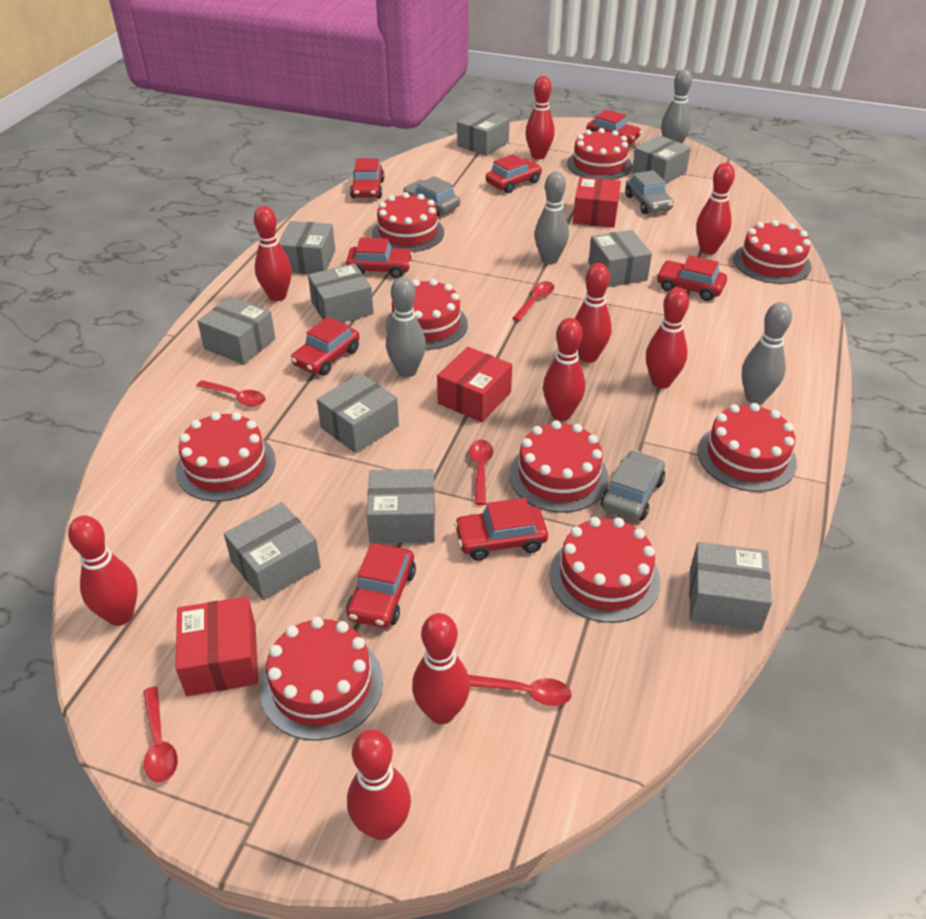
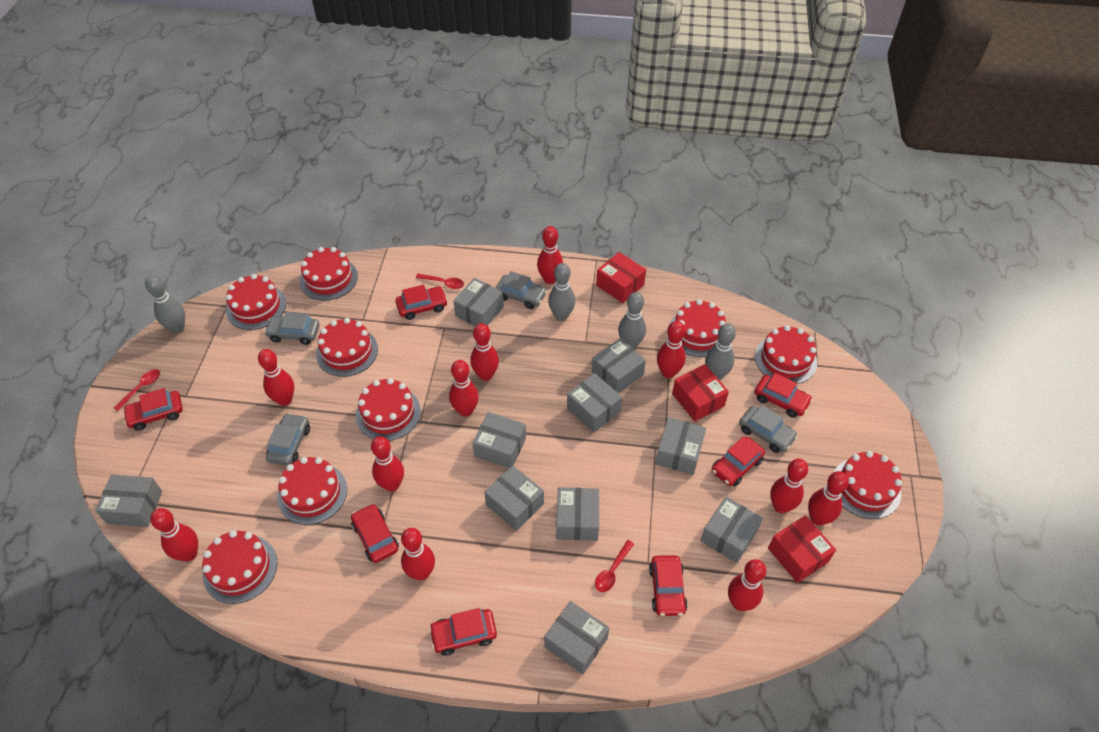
grey car: [403,176,460,217] [601,450,665,521] [625,170,674,214] = 3 -> [264,312,320,345] [266,413,310,465] [496,271,547,309] [739,405,798,453] = 4
red bowling pin: [68,515,138,626] [254,206,292,301] [347,729,411,840] [412,613,470,724] [525,76,555,159] [543,318,585,421] [575,263,612,363] [646,287,689,388] [696,163,735,255] = 9 -> [150,508,198,562] [258,349,294,406] [371,436,404,492] [401,528,435,580] [449,360,479,417] [470,323,499,381] [537,226,563,284] [657,321,686,378] [728,559,766,611] [770,459,808,513] [808,471,849,526] = 11
red car: [291,317,360,376] [346,238,413,278] [346,544,416,628] [350,158,384,198] [454,498,548,561] [486,154,542,193] [586,110,642,144] [656,255,727,301] = 8 -> [123,388,183,431] [351,504,399,563] [395,285,448,320] [429,608,497,656] [649,555,688,616] [712,436,765,487] [754,373,813,418] = 7
red spoon: [143,686,178,782] [196,380,265,407] [468,675,572,706] [469,440,493,505] [513,281,554,321] = 5 -> [114,369,160,411] [416,274,464,289] [595,540,634,592] = 3

